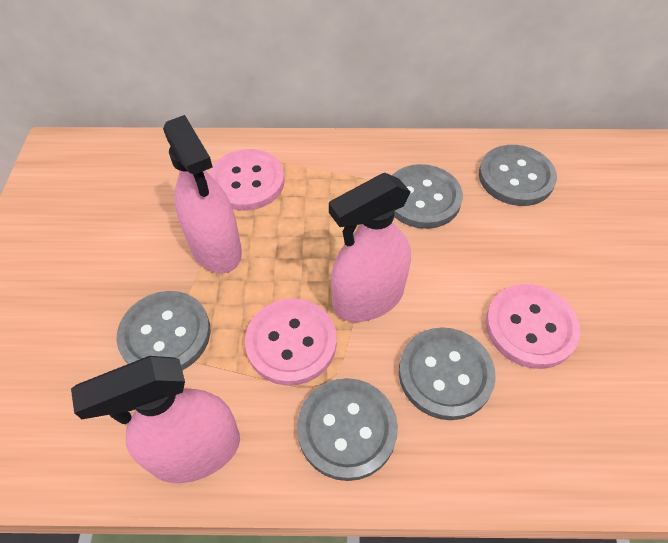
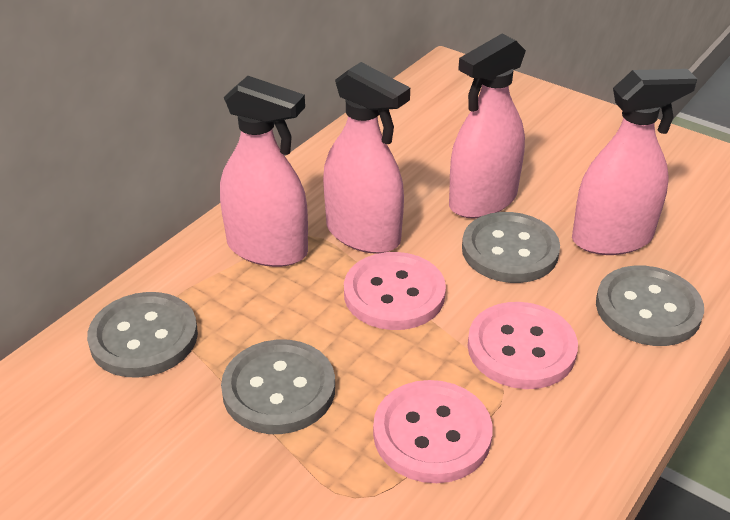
grey button: [116,291,211,370] [297,378,398,481] [392,164,463,229] [399,327,496,420] [479,145,557,206] = 5 -> [87,292,198,378] [221,340,335,434] [462,212,560,283] [596,266,704,346] = 4
pink spray bottle: [71,356,240,483] [163,115,242,273] [329,173,411,322] = 3 -> [220,76,308,267] [323,62,410,254] [449,34,526,218] [572,69,697,255] = 4

